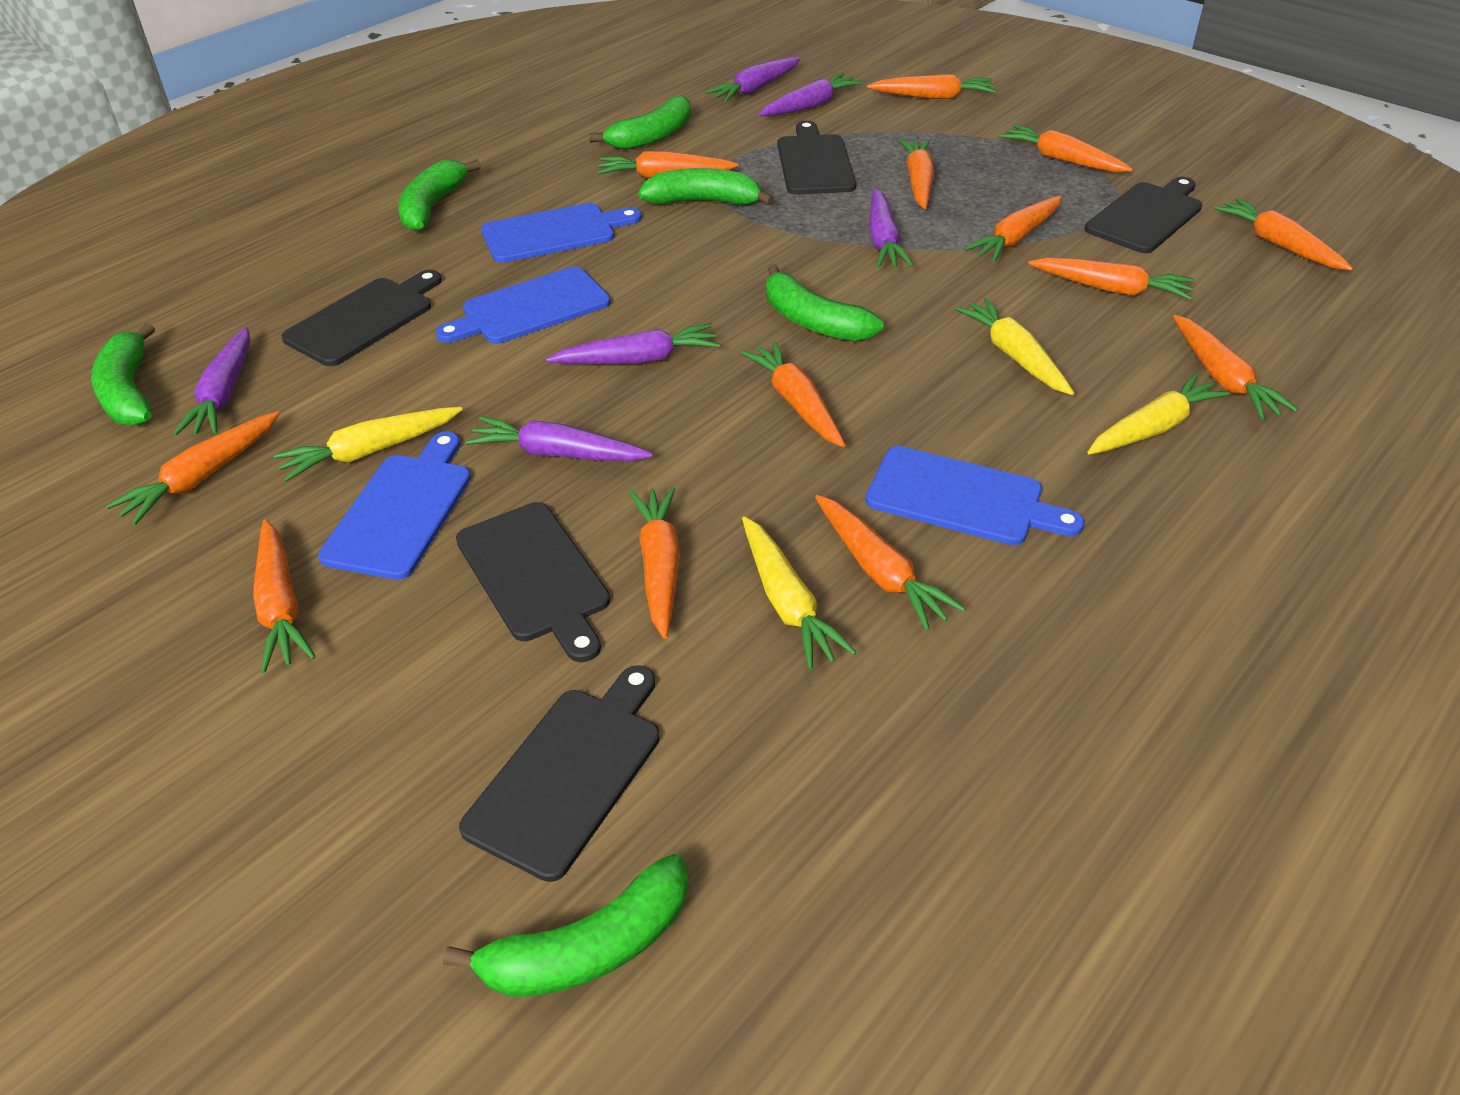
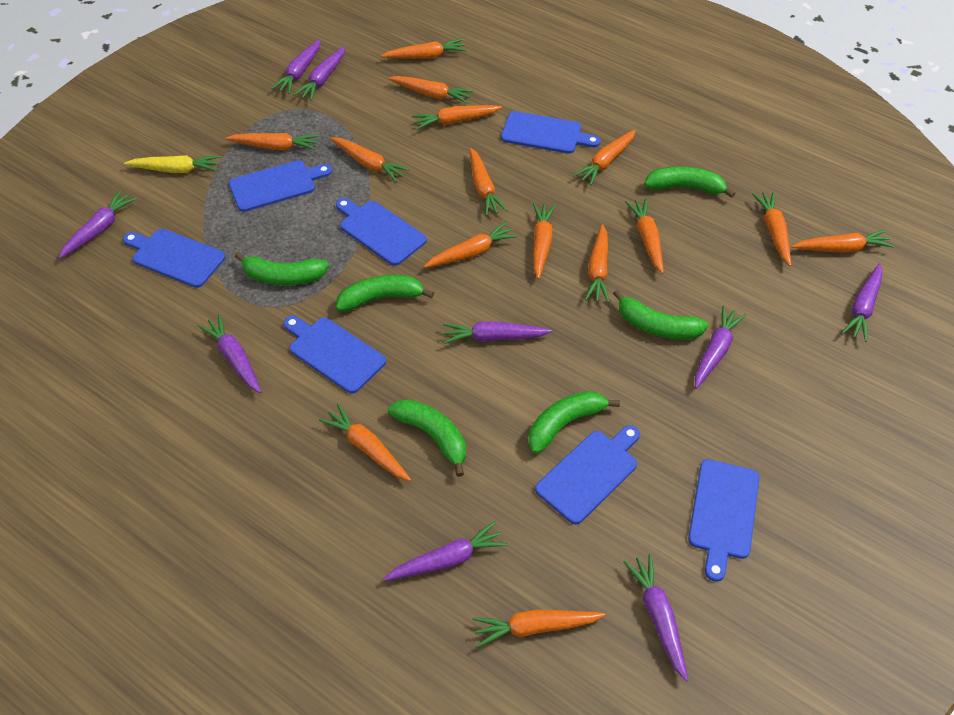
black cutting board: [281,270,442,366] [456,502,610,662] [459,665,660,882] [777,121,856,195] [1085,177,1202,253] = 5 -> none = 0
blue cutting board: [318,431,471,580] [435,267,611,344] [481,203,642,263] [866,446,1084,545] = 4 -> [123,229,226,288] [229,160,332,212] [284,316,386,394] [336,198,427,266] [501,111,601,154] [535,425,640,524] [688,459,759,582] = 7
orange carrot: [106,411,280,525] [253,519,316,673] [597,151,739,178] [629,487,680,639] [740,341,845,447] [815,495,966,631] [867,74,996,99] [899,139,935,209] [964,196,1062,262] [999,124,1133,172] [1028,258,1194,300] [1173,315,1298,420] [1214,198,1353,271] = 13 -> [226,133,319,150] [319,404,411,481] [330,137,410,182] [381,39,467,59] [388,76,474,104] [412,105,502,130] [424,222,518,268] [469,148,508,216] [472,610,605,648] [533,203,556,279] [573,130,636,185] [585,224,609,303] [625,198,664,274] [752,192,791,266] [792,230,894,253] = 15
purple carrot: [173,327,250,436] [465,416,653,461] [546,324,720,364] [705,57,800,102] [758,73,863,116] [869,188,914,268] = 6 -> [59,190,137,258] [198,314,261,393] [271,39,321,94] [294,46,345,101] [384,521,507,581] [443,321,552,344] [624,554,688,681] [695,306,746,389] [842,263,882,342] = 9
yellow carrot: [273,407,463,482] [742,516,857,670] [955,298,1074,395] [1087,373,1230,455] = 4 -> [124,155,220,173] = 1

